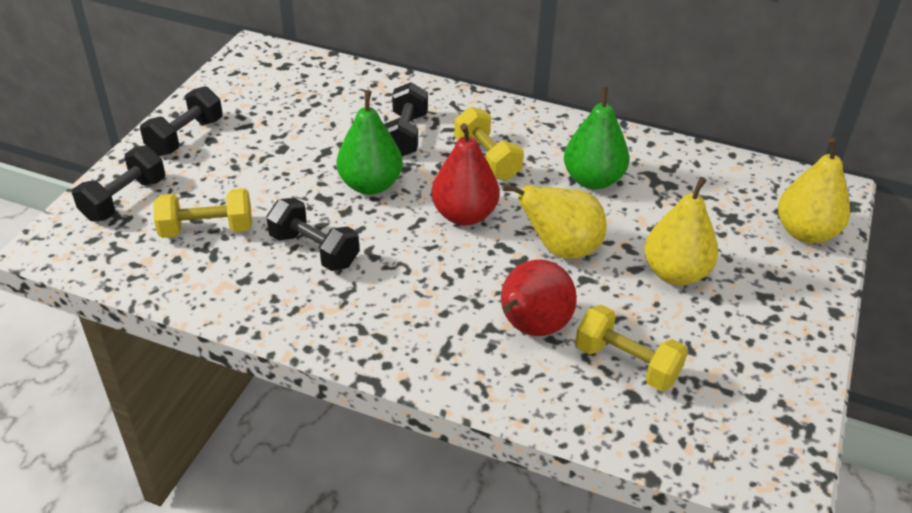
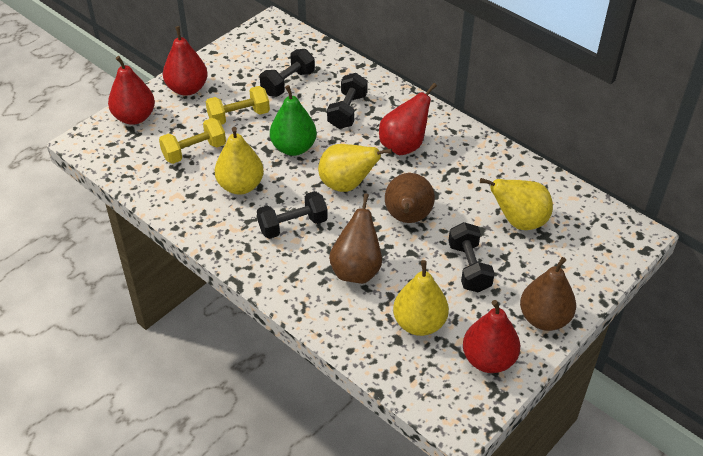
brown pear: none = 0 -> [329,193,382,284] [385,173,435,223] [520,257,576,331] = 3
green pear: [337,90,403,195] [564,86,629,189] = 2 -> [270,85,317,156] = 1
red pear: [431,123,500,225] [501,260,577,336] = 2 -> [108,56,155,125] [163,26,208,96] [379,83,437,155] [463,300,520,373] = 4
yellow dumbbell: [153,189,252,238] [454,107,524,181] [575,305,688,391] = 3 -> [159,118,226,164] [206,86,270,125] = 2
yellow pear: [502,184,607,259] [644,177,718,285] [778,138,850,243] = 3 -> [215,127,264,195] [318,144,392,192] [393,260,449,336] [480,178,553,230] = 4

